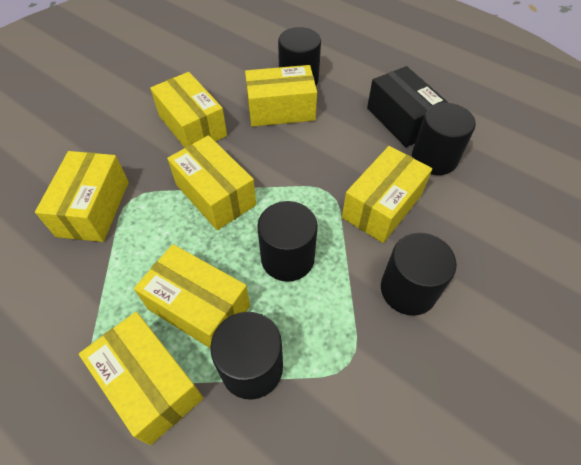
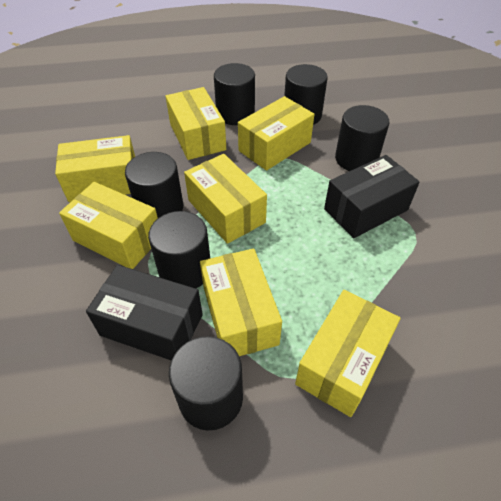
black box: [367,66,449,147] = 1 -> [86,265,203,360] [324,155,420,238] = 2
black cylinder: [210,312,283,400] [257,201,318,282] [278,27,321,85] [381,233,457,315] [412,103,476,175] = 5 -> [125,152,183,218] [148,211,210,288] [169,336,243,431] [214,63,255,125] [284,64,328,125] [335,105,389,171] = 6

